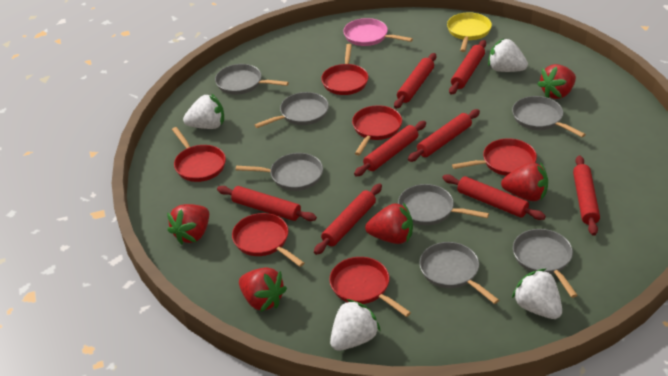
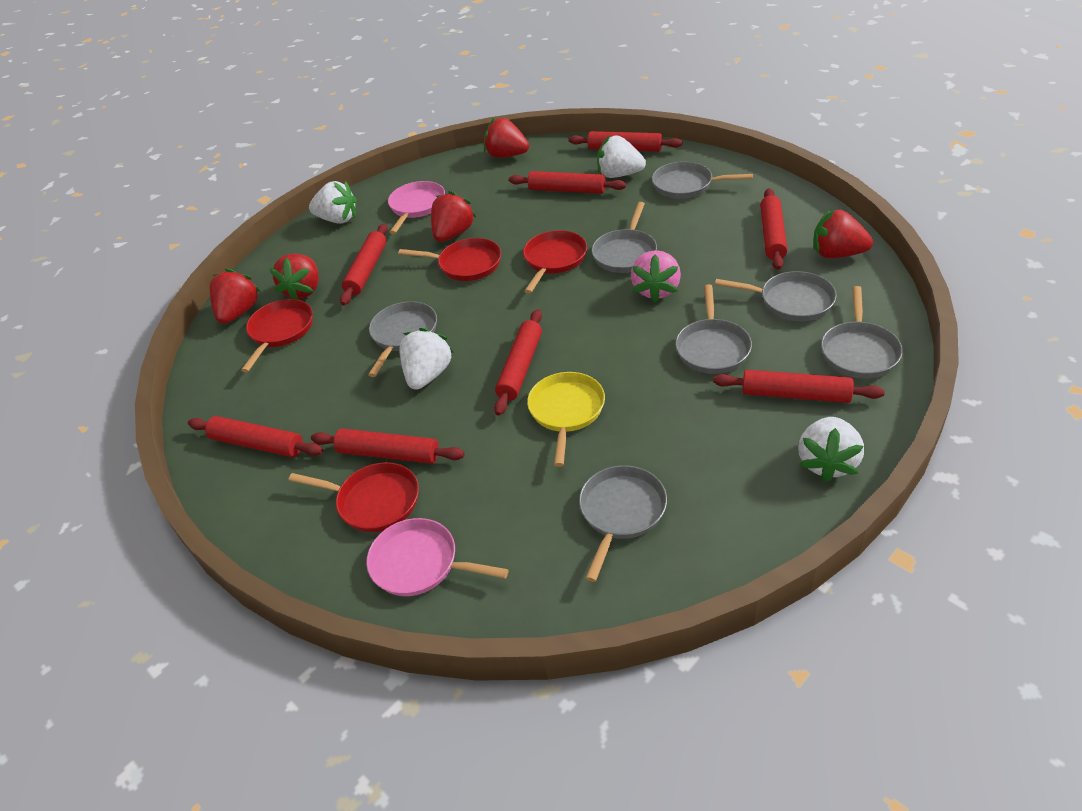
pink pan: [343,18,413,46] = 1 -> [366,518,509,596] [388,181,445,234] = 2
pink strawberry: none = 0 -> [631,250,681,303] = 1
red pan: [172,127,226,182] [232,213,304,267] [321,44,368,95] [329,257,411,317] [352,105,402,156] [452,138,537,176] = 6 -> [241,299,313,372] [288,462,419,532] [398,238,501,281] [523,230,587,294] = 4

